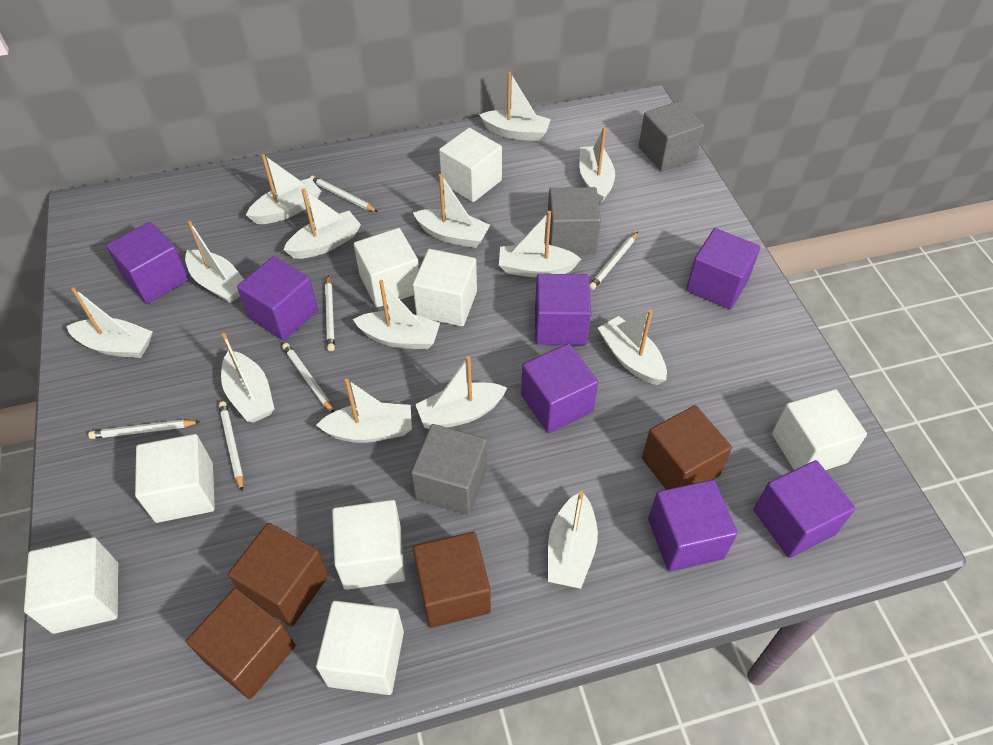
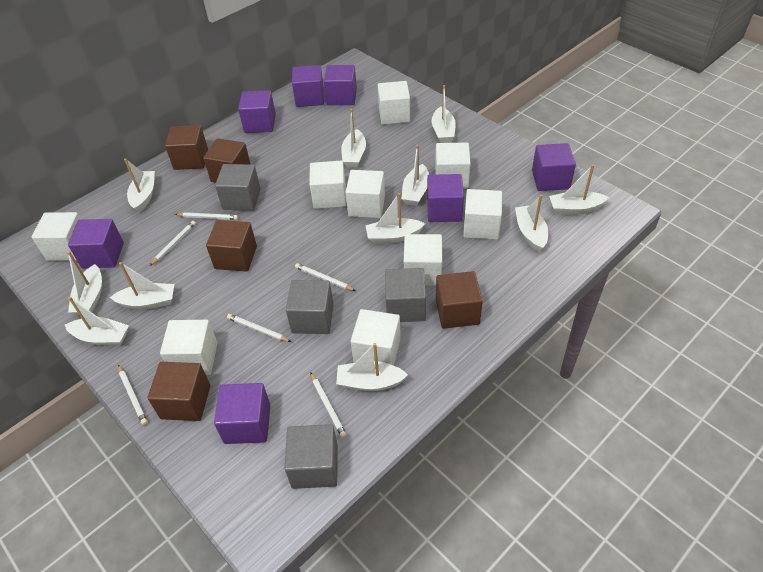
brown cube: [186,588,295,699] [228,523,329,627] [413,532,491,628] [642,405,732,490] = 4 -> [147,362,210,421] [165,125,208,170] [203,138,251,183] [206,220,257,272] [436,271,483,329] = 5
grey cube: [411,424,487,515] [548,187,601,254] [639,101,704,171] = 3 -> [215,164,261,211] [285,424,338,489] [286,280,334,334] [385,268,426,322] = 4
white boat: [66,287,153,358] [185,221,244,303] [221,333,274,423] [246,154,321,224] [283,188,361,259] [316,379,412,443] [353,280,440,350] [413,174,490,248] [415,356,507,429] [479,72,551,141] [499,211,581,278] [548,491,598,589] [579,127,615,203] [598,310,667,385] = 14 -> [65,296,129,346] [67,251,102,316] [110,262,174,310] [124,158,155,213] [336,343,408,391] [341,109,366,168] [365,193,425,244] [402,145,429,206] [432,85,456,143] [515,195,548,252] [549,164,609,215] = 11
white cube: [24,537,118,634] [135,434,215,523] [316,601,404,695] [332,500,406,590] [354,228,419,308] [413,249,477,326] [439,128,502,202] [772,389,867,470] = 8 -> [32,212,81,261] [160,320,217,375] [309,161,346,209] [345,170,385,218] [351,309,401,366] [378,81,410,125] [404,234,442,286] [435,143,471,188] [463,189,502,240] = 9

